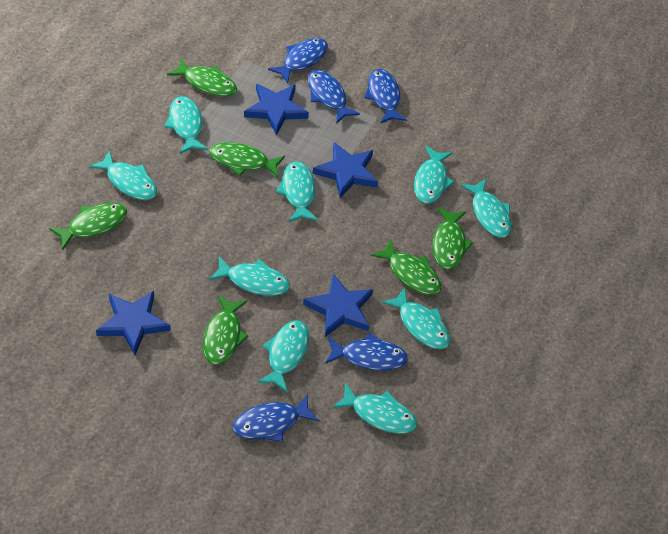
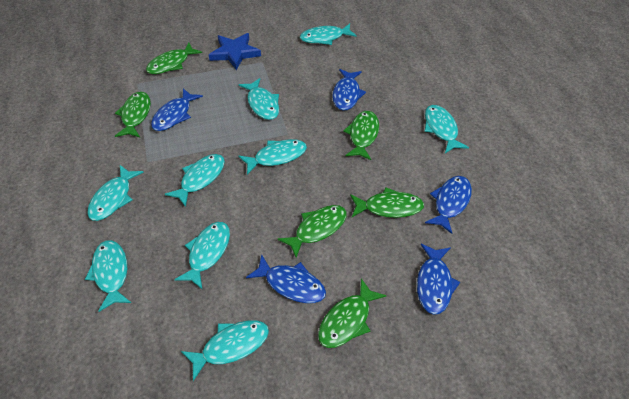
blue star: [96,291,171,355] [244,84,309,135] [303,274,373,337] [313,142,378,198] = 4 -> [209,33,261,70] = 1

